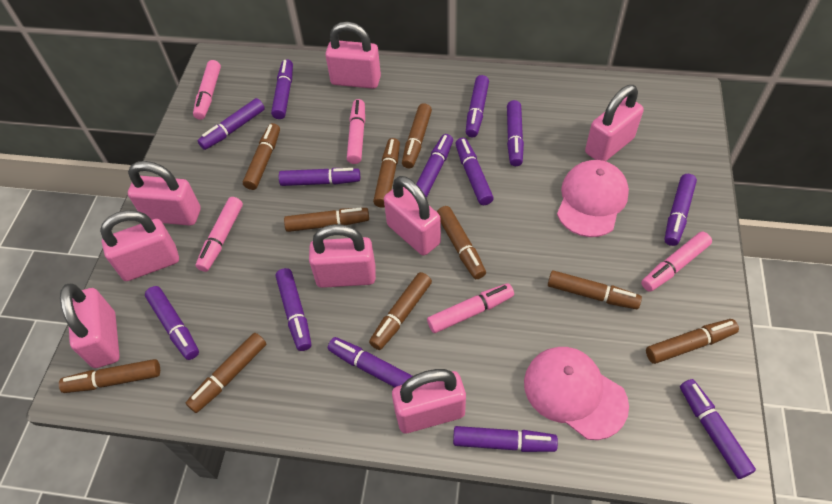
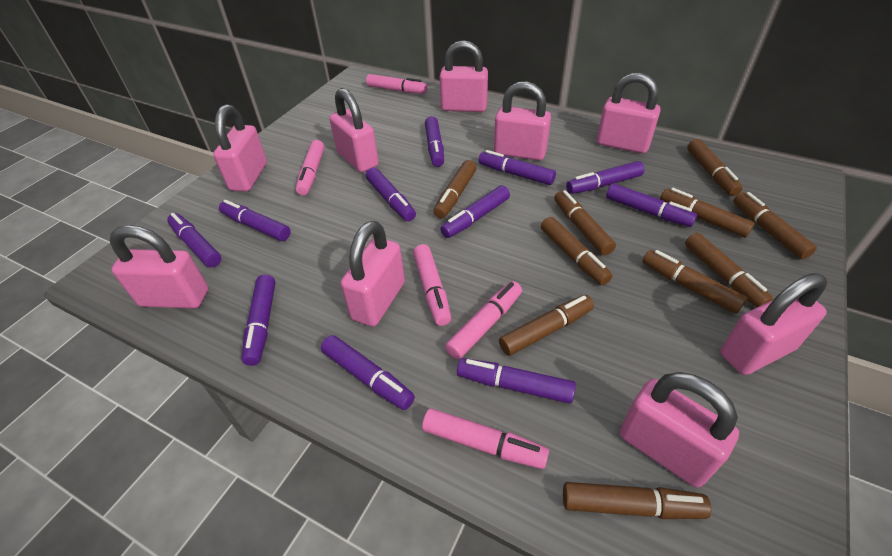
pink cap: [524,347,629,440] [557,160,629,237] = 2 -> none = 0
pink padlock: [60,283,120,368] [100,210,179,281] [128,161,201,226] [309,224,376,288] [325,22,381,89] [384,176,441,255] [392,369,466,433] [585,85,644,161] = 8 -> [110,225,208,308] [213,104,267,192] [329,88,379,173] [341,221,405,326] [440,40,488,112] [494,81,551,161] [597,73,661,154] [620,372,739,487] [720,273,827,375] = 9
purple marker: [145,286,199,360] [198,98,265,150] [271,59,293,119] [276,268,311,351] [279,168,360,186] [328,337,412,387] [416,134,453,198] [453,426,558,452] [456,138,494,205] [466,75,489,137] [507,100,524,166] [665,174,697,246] [680,379,756,479] = 13 -> [167,213,221,267] [219,200,291,241] [241,275,275,366] [321,335,415,410] [366,168,416,221] [425,116,444,167] [440,185,510,238] [457,358,576,404] [479,150,556,185] [566,161,644,194] [606,184,697,227] = 11

